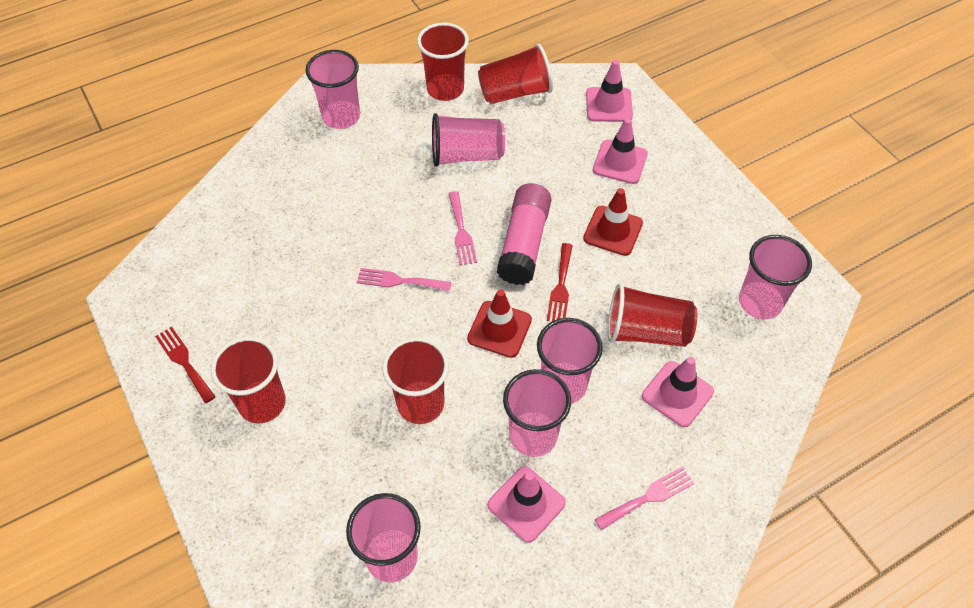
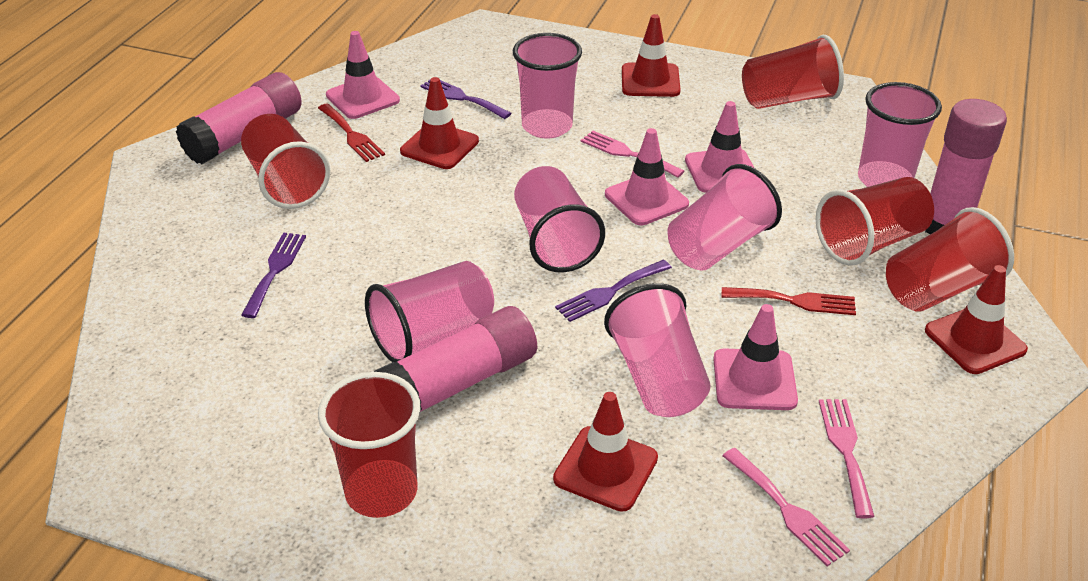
pink glue stick: [497,183,552,285] = 1 -> [176,72,302,164] [374,306,537,414] [925,99,1007,234] = 3
purple fork: none = 0 -> [241,232,306,318] [420,80,512,119] [555,260,672,322] = 3
red traffic cone: [467,290,532,358] [583,188,643,256] = 2 -> [400,77,479,169] [553,392,658,512] [622,14,681,97] [925,265,1028,374] = 4

